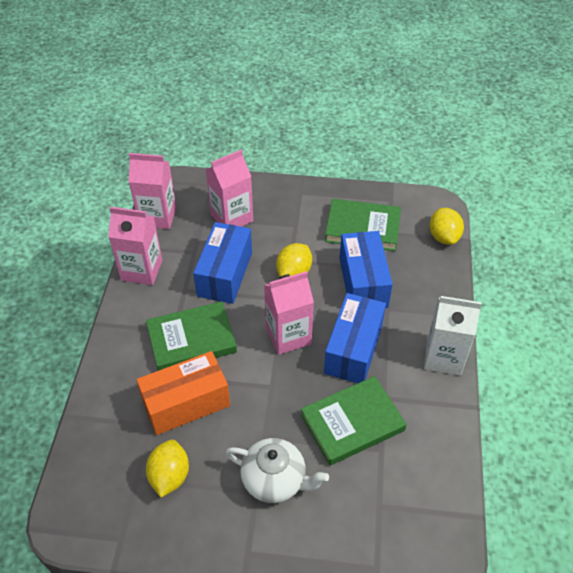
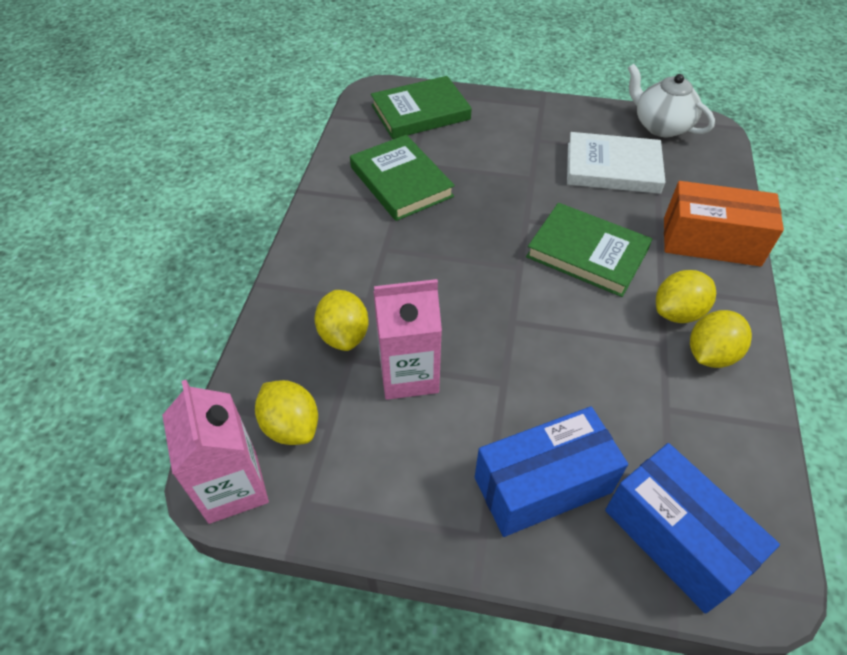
blue box: [193,222,252,304] [324,293,386,383] [339,231,393,308] = 3 -> [475,406,628,537] [605,443,780,614] = 2
pink carton: [108,207,162,285] [129,153,176,229] [206,150,253,227] [264,271,314,355] = 4 -> [162,380,269,524] [374,279,442,400] = 2
white book: none = 0 -> [567,132,666,194] = 1
white carton: [424,296,482,376] = 1 -> none = 0
yellow lemon: [146,440,189,497] [276,243,312,276] [430,208,464,245] = 3 -> [255,380,318,445] [315,290,369,351] [656,270,716,323] [690,310,752,368] = 4

